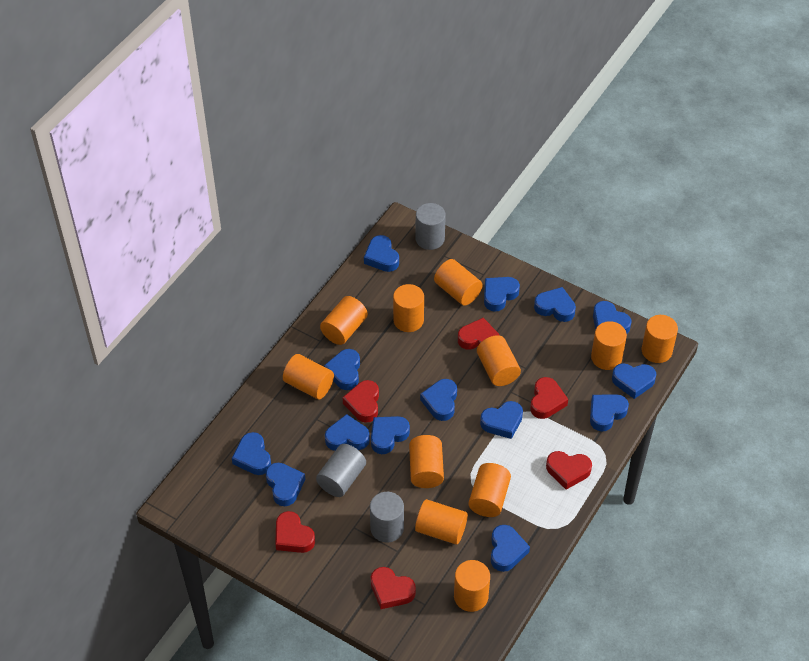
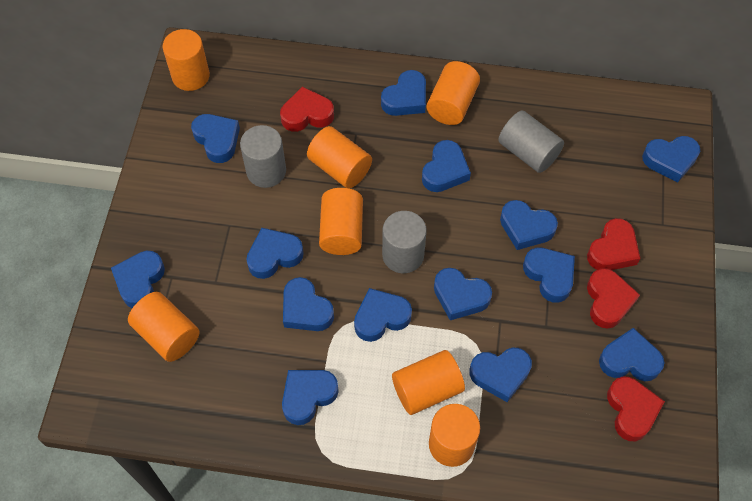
orange cylinder: [283,354,334,399] [320,296,368,345] [393,284,424,332] [409,435,444,488] [415,499,468,545] [434,259,482,306] [454,560,490,612] [469,463,511,517] [477,335,521,386] [591,321,627,370] [641,315,678,363] = 11 -> [128,292,199,362] [163,29,210,91] [307,126,372,189] [319,188,363,255] [392,350,465,415] [427,61,480,125] [429,404,480,467] = 7
red heart: [275,511,315,553] [343,380,379,423] [371,567,416,609] [458,318,500,350] [530,377,568,419] [546,451,592,490] = 6 -> [280,87,334,132] [587,218,640,270] [587,268,640,329] [607,376,665,441] = 4

